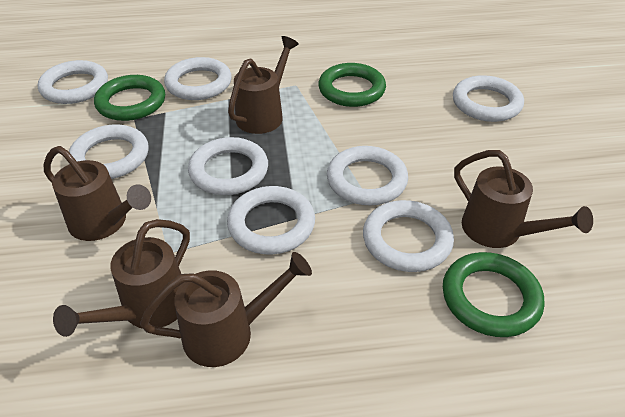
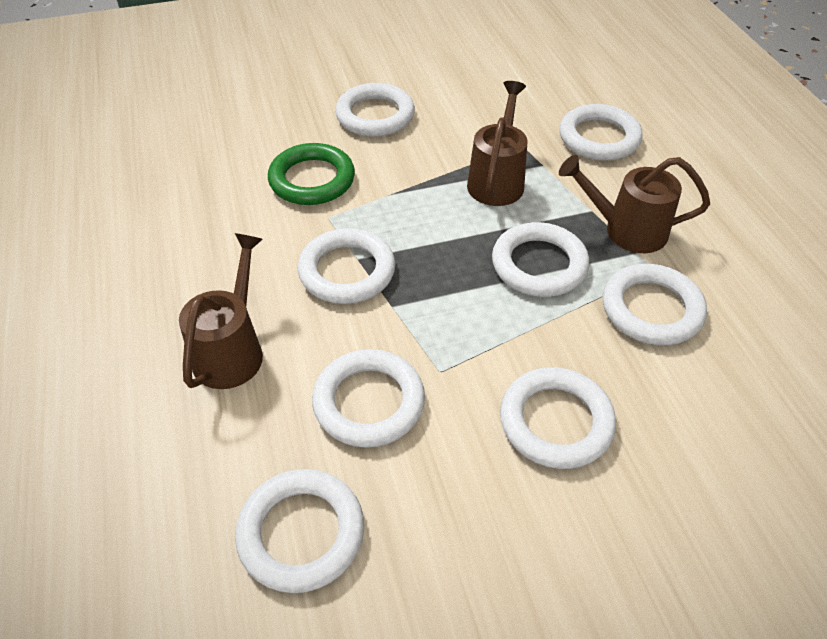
brown watering can: [44,146,151,241] [53,219,190,337] [140,252,312,367] [228,36,299,134] [454,150,593,248] = 5 -> [179,233,263,389] [467,81,528,206] [559,155,710,253] = 3
green ring: [94,75,165,121] [318,63,386,107] [443,252,545,337] = 3 -> [268,143,355,205] = 1

